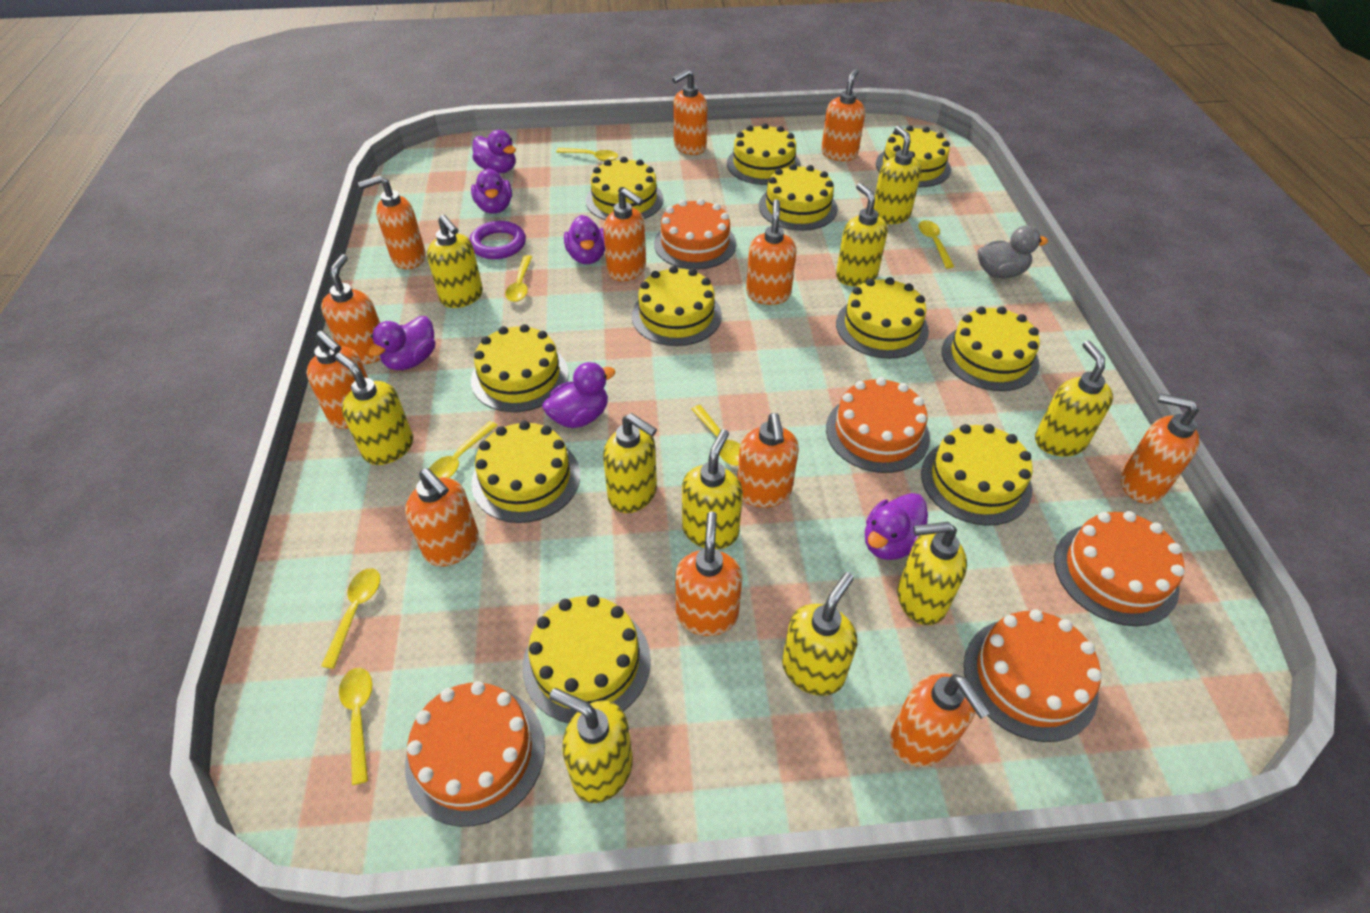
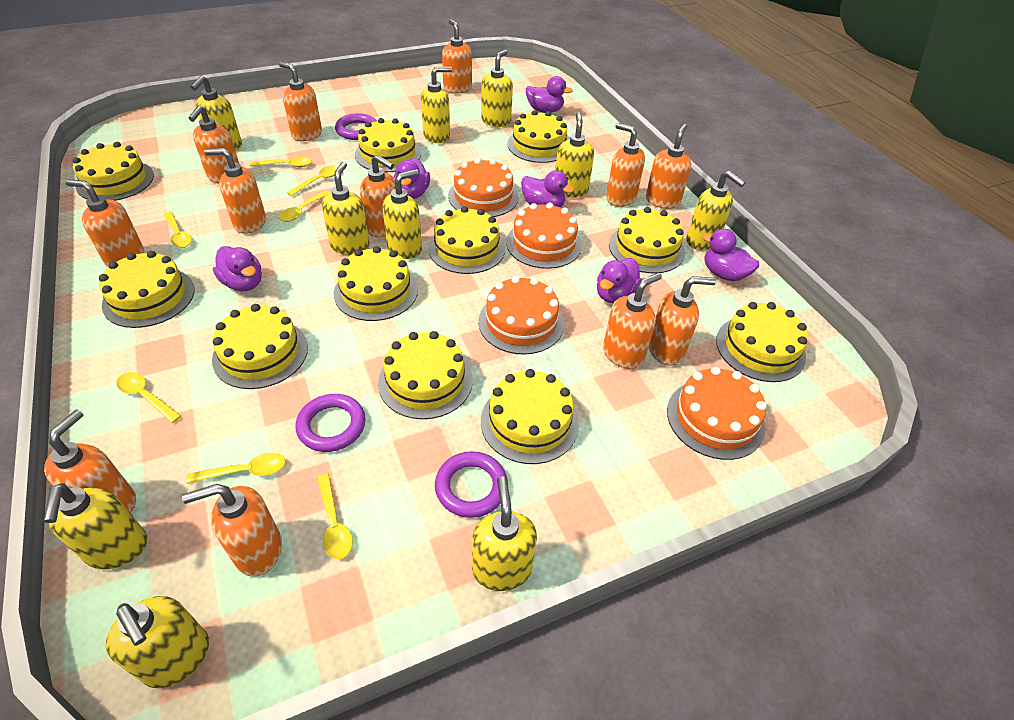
grey duck: [977,225,1048,278] = 1 -> none = 0
orange cake: [405,681,545,827] [654,198,736,269] [826,377,930,473] [964,609,1102,742] [1054,511,1185,626] = 5 -> [448,158,519,217] [478,276,564,355] [506,203,582,269] [667,367,767,460] = 4
purple ring: [469,221,526,259] = 1 -> [295,394,366,452] [335,113,377,140] [435,451,508,518] = 3

